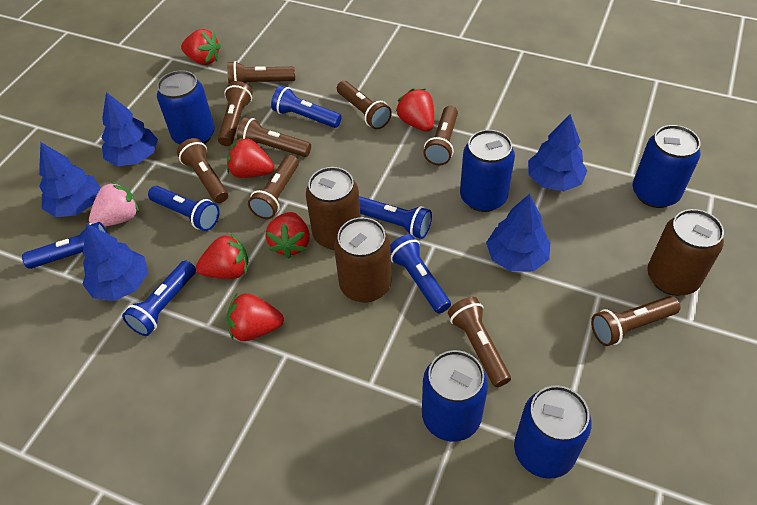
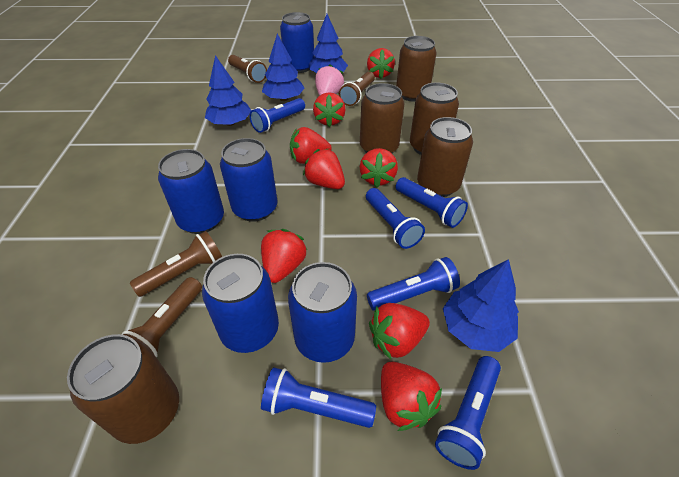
blue tree: [39,142,101,217] [83,224,148,301] [101,92,158,166] [486,194,550,272] [528,114,587,191] = 5 -> [205,55,251,126] [262,34,305,101] [309,14,348,73] [443,259,519,352] = 4
brown can: [306,167,361,250] [334,217,392,303] [647,209,724,296] = 3 -> [67,334,179,444] [360,83,404,153] [396,36,437,101] [410,82,459,155] [417,117,473,197] = 5
brown flashlight: [177,138,228,203] [218,81,253,146] [227,61,295,84] [237,117,311,157] [248,155,299,219] [337,81,392,129] [423,106,458,165] [448,297,511,387] [591,296,680,346] = 9 -> [121,277,202,358] [130,231,222,297] [228,55,267,83] [339,71,375,106] = 4
red strawberry: [181,29,221,65] [196,234,248,279] [226,293,284,341] [227,137,274,178] [266,212,310,258] [396,89,434,131] = 6 -> [261,229,307,283] [290,127,332,164] [303,149,345,189] [313,92,346,127] [360,148,398,188] [367,48,395,79] [369,303,430,359] [381,362,442,431] = 8

